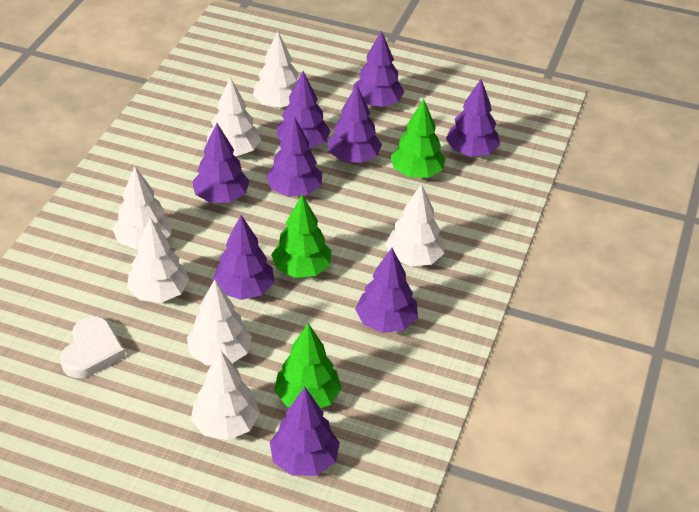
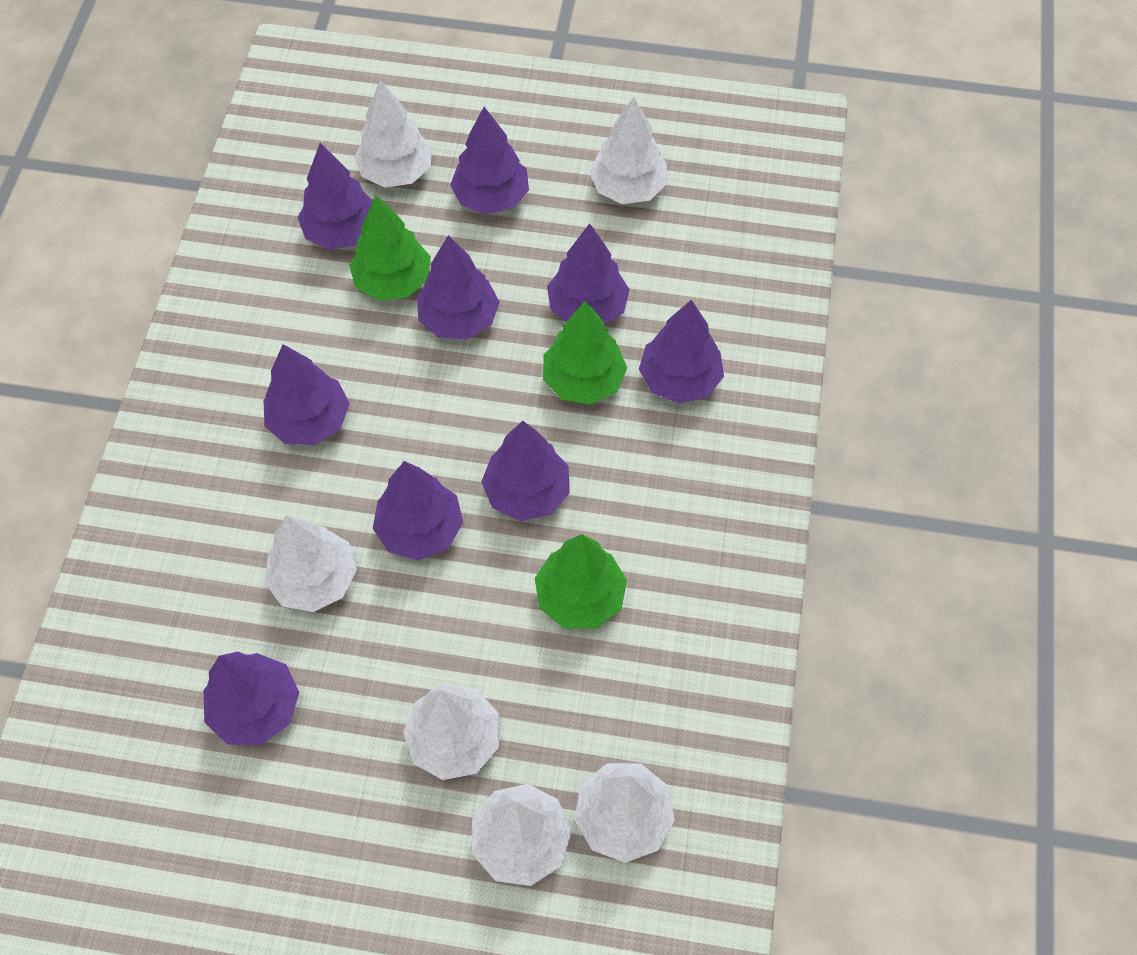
white heart: [60,316,126,378] = 1 -> none = 0
white tree: [112,167,172,249] [127,218,190,303] [187,279,252,365] [191,351,260,440] [206,77,261,156] [253,31,298,108] [385,184,444,267] = 7 -> [264,515,357,612] [354,80,432,188] [403,684,499,780] [472,784,572,886] [574,763,675,863] [589,97,667,204] = 6

